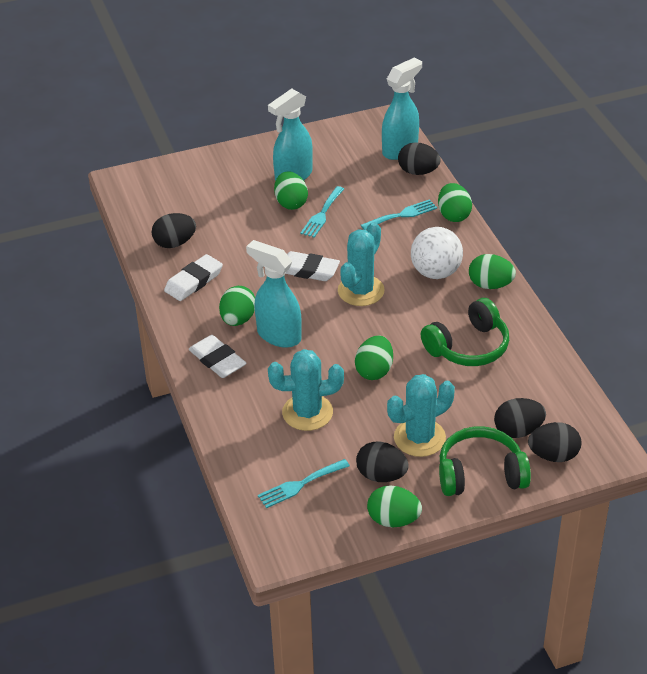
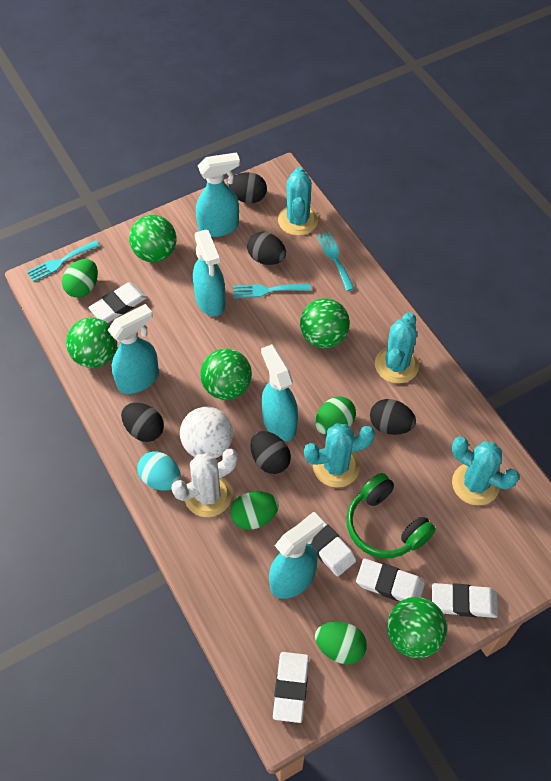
green ball: none = 0 -> [66,318,117,368] [129,215,177,262] [200,349,252,400] [300,298,350,348] [387,597,447,658] = 5
green egg: [219,286,255,326] [274,171,308,210] [355,336,393,380] [367,486,422,527] [438,183,472,222] [469,254,516,289] = 6 -> [62,259,98,298] [230,491,279,530] [315,396,356,435] [315,622,367,664] = 4
green headphones: [421,298,509,366] [439,426,531,496] = 2 -> [346,473,436,558] = 1
turquoise cactus: [268,349,344,431] [338,222,385,306] [387,374,455,457] = 3 -> [278,167,318,236] [304,423,375,488] [375,312,419,384] [452,436,519,506] = 4
turquoise egg: none = 0 -> [137,451,181,490] = 1
turquoise spray bottle: [246,240,302,348] [268,88,313,181] [382,57,422,160] = 3 -> [108,304,159,394] [193,230,226,316] [196,152,240,237] [261,344,298,441] [269,513,324,599] = 5
white cactus: none = 0 -> [171,449,238,517] = 1
white eraser: [164,254,223,301] [188,335,246,378] [286,251,340,281] = 3 -> [88,283,147,323] [273,652,309,723] [300,512,356,576] [356,558,425,601] [432,583,498,618] = 5

